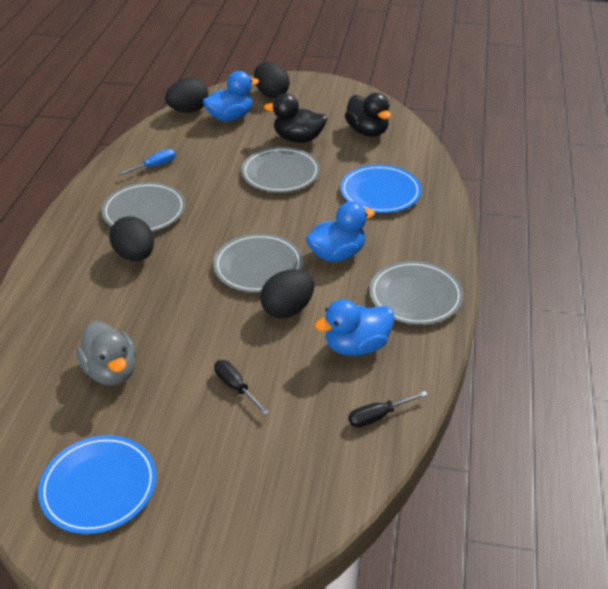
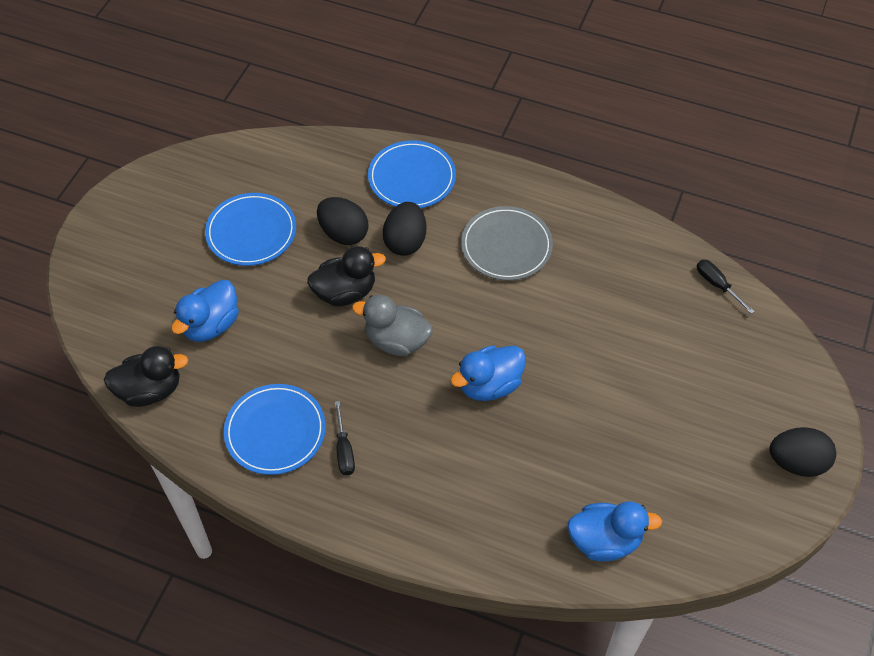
black egg: [109,216,154,261] [165,78,208,112] [254,62,290,98] [260,269,315,319] = 4 -> [317,197,369,245] [383,202,426,256] [769,427,836,477] = 3
blue plate: [38,435,157,534] [340,165,422,213] = 2 -> [205,193,296,266] [224,384,326,475] [368,140,456,208] = 3
blue screwdriver: [118,149,176,176] = 1 -> none = 0
grey plate: [102,182,186,232] [213,233,303,293] [241,147,320,193] [369,261,464,325] = 4 -> [461,206,553,280] = 1

